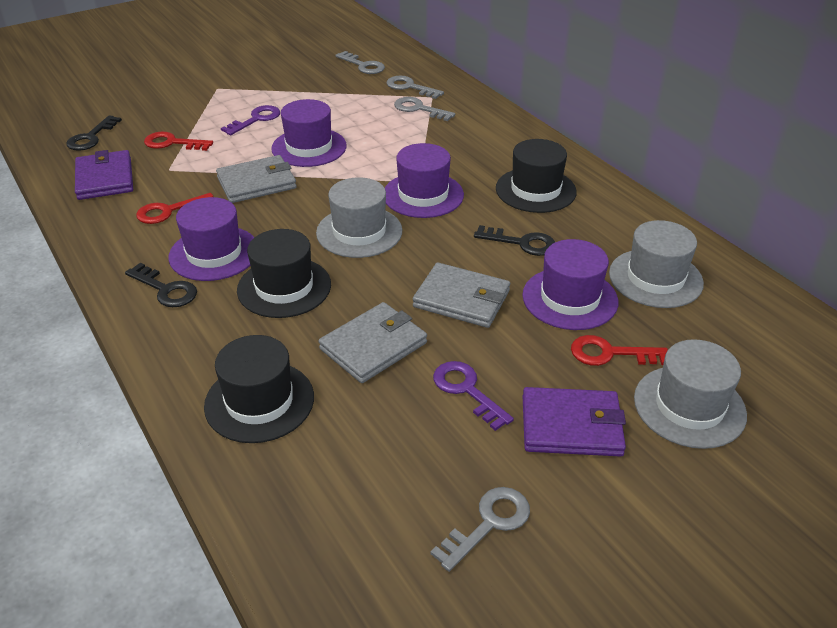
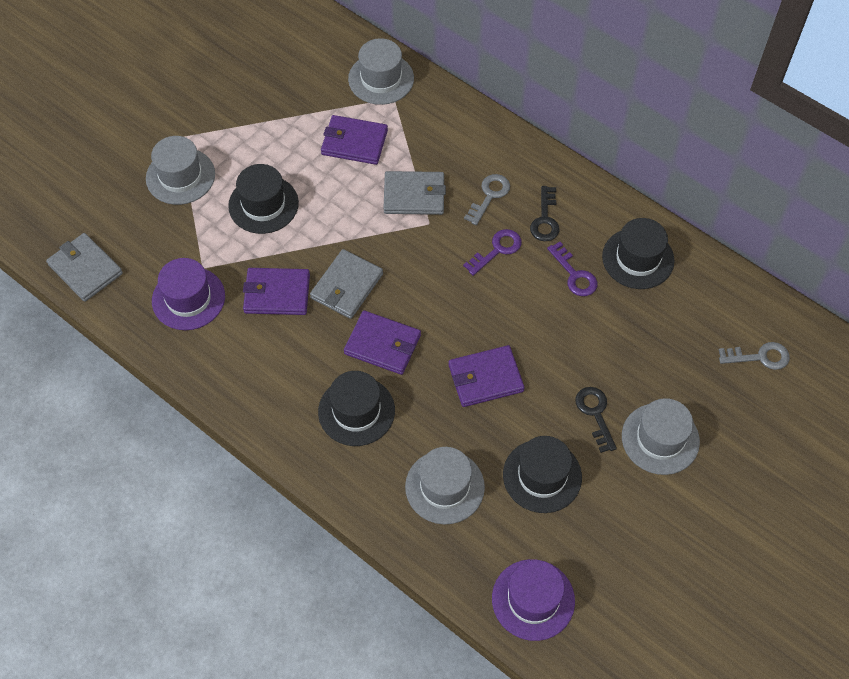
black hat: [204,335,314,443] [237,229,331,318] [496,139,577,213] = 3 -> [228,164,299,234] [318,371,395,446] [503,436,582,513] [602,218,675,289] = 4
black key: [66,115,122,151] [125,263,197,307] [474,225,555,256] = 3 -> [530,186,559,241] [575,387,617,453] = 2
grey hat: [316,177,402,258] [609,220,704,308] [634,339,747,449] = 3 -> [146,136,215,205] [348,38,414,105] [405,447,485,524] [622,398,700,475] = 4
grey key: [335,51,385,74] [387,75,444,99] [394,97,455,121] [430,487,530,572] = 4 -> [464,174,510,225] [719,342,790,370] = 2
purple hat: [169,197,255,281] [271,99,347,167] [385,143,464,218] [522,239,618,330] = 4 -> [152,258,225,330] [492,559,575,641] = 2
purple wallet: [75,150,133,200] [522,387,626,457] = 2 -> [243,268,310,315] [321,115,388,165] [344,310,421,375] [448,345,525,407] = 4
red key: [136,193,213,224] [144,132,213,151] [571,335,668,366] = 3 -> none = 0

